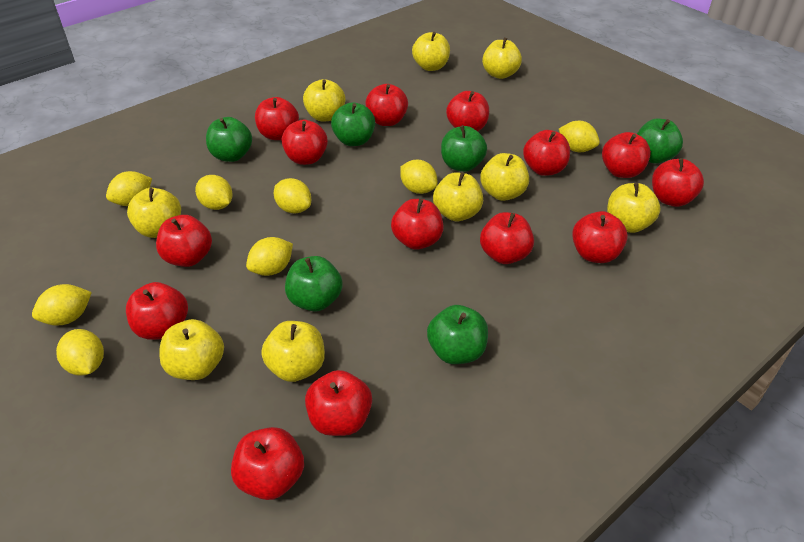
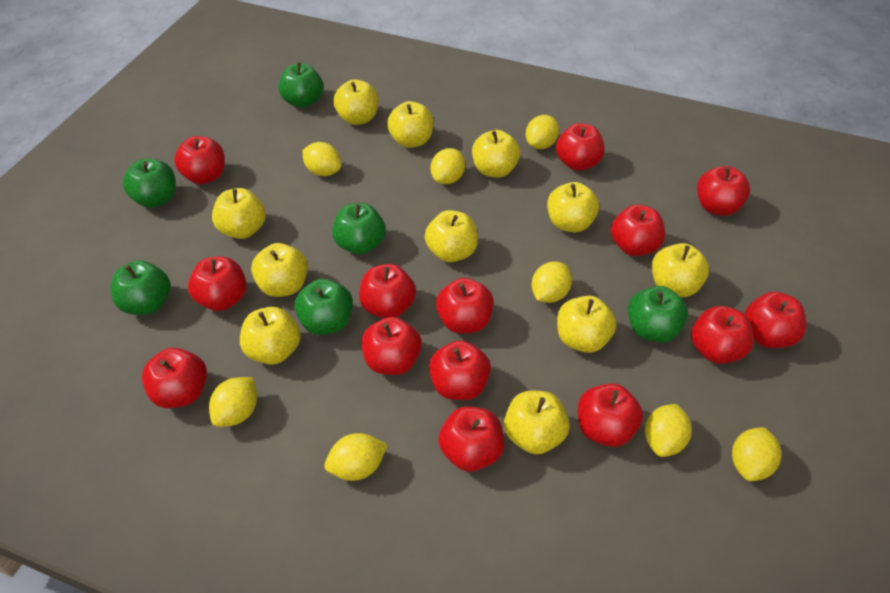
yellow apple: [127,188,181,238] [159,319,224,380] [261,321,325,382] [303,79,345,121] [412,32,450,71] [433,172,483,222] [480,153,529,201] [482,38,522,79] [607,183,661,233] = 9 -> [212,188,266,239] [240,307,301,365] [251,243,308,297] [333,79,379,125] [387,101,434,148] [425,210,478,262] [472,130,520,178] [504,391,570,454] [547,182,599,232] [557,295,616,353] [652,243,709,297] = 11

